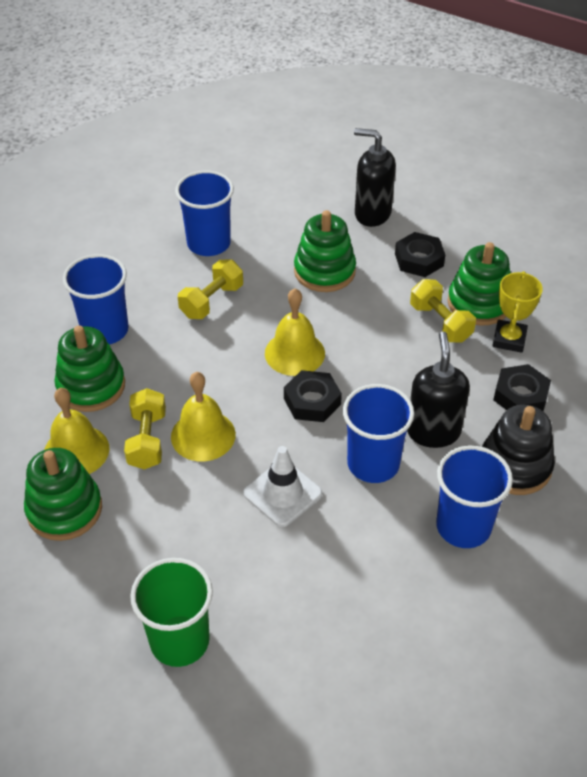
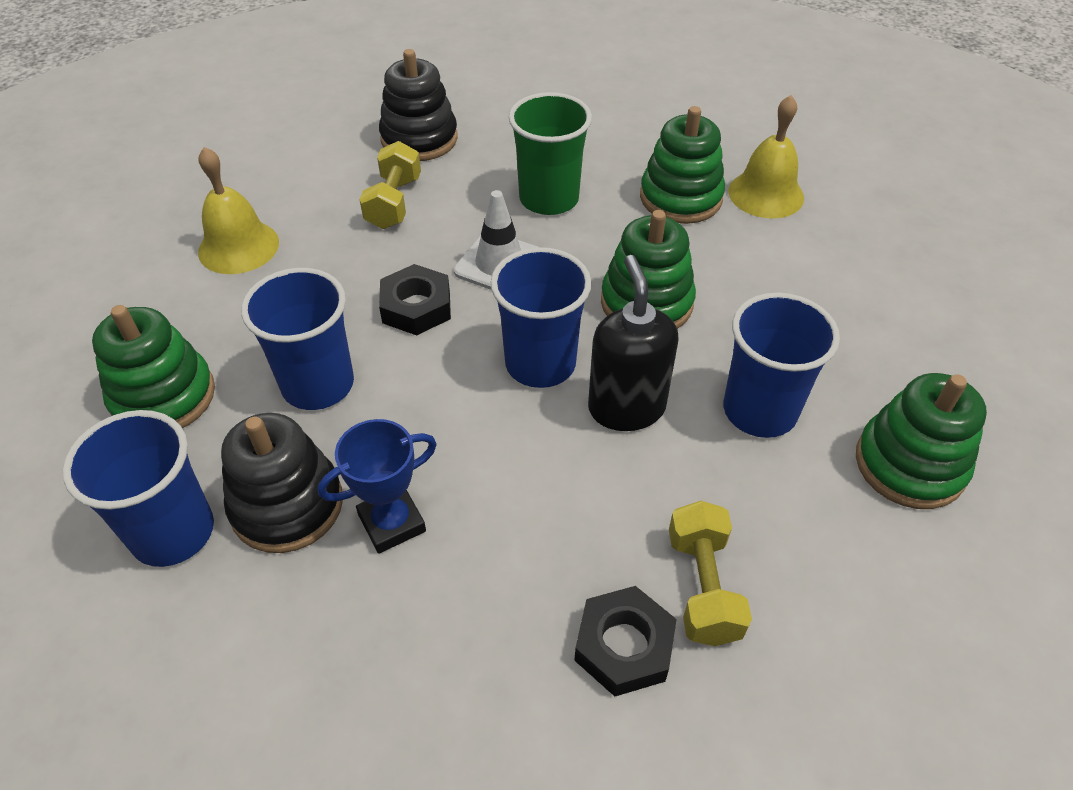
black nut: [284,370,342,422] [395,232,445,277] [493,364,551,411] = 3 -> [379,264,451,335] [574,586,677,697] = 2
black soap dispenser: [354,128,396,227] [407,332,470,448] = 2 -> [588,255,679,431] = 1
black stacking toy: [482,405,555,495] = 1 -> [221,413,343,553] [379,49,458,161] = 2
blue trophy: none = 0 -> [318,419,437,554] = 1
yellow bell: [44,388,109,474] [171,372,236,461] [265,288,325,376] = 3 -> [198,147,279,274] [729,95,804,219] = 2
yellow dumbbell: [124,388,166,469] [178,260,243,319] [410,279,476,342] = 3 -> [359,141,421,229] [669,501,752,646] = 2
yellow trophy: [492,271,543,353] = 1 -> none = 0

